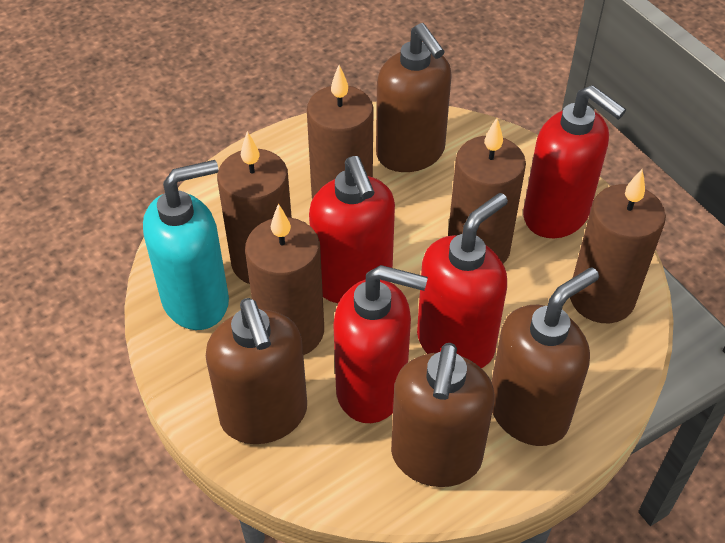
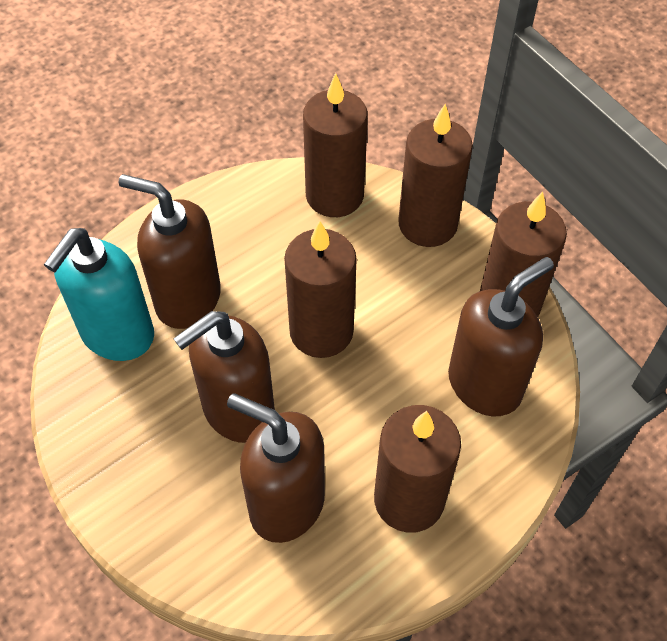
red soap dispenser: [309,156,395,303] [333,265,428,423] [417,193,508,369] [523,85,626,238] = 4 -> none = 0

